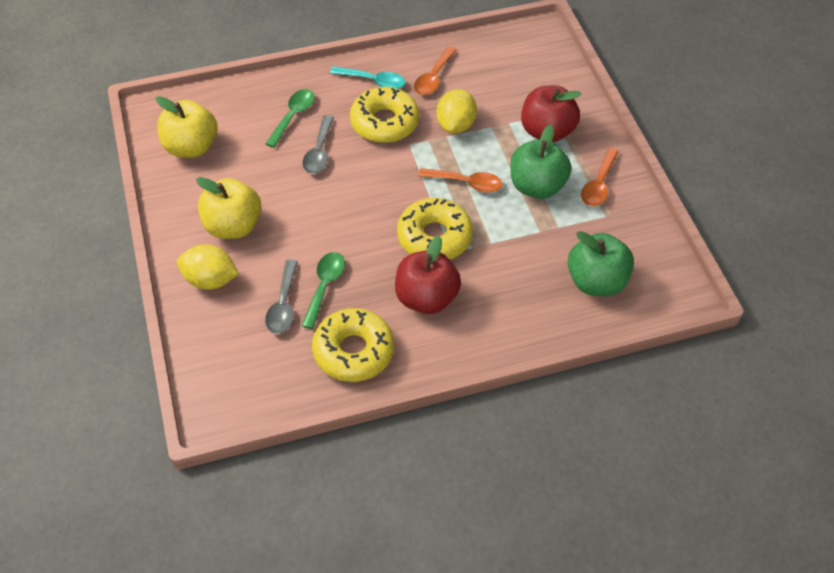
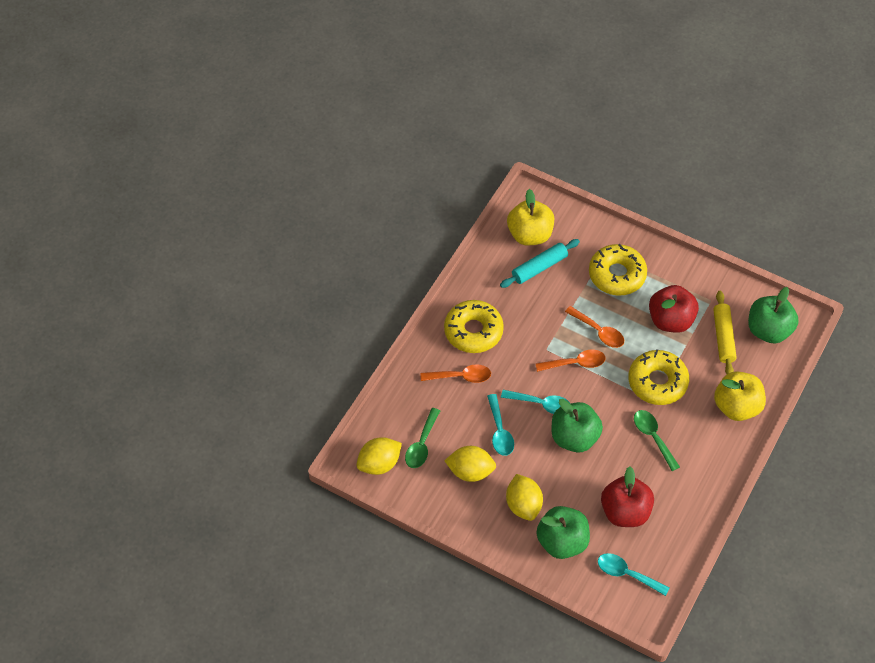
green apple: [510,125,571,199] [568,231,634,296] = 2 -> [536,506,590,559] [552,399,603,453] [748,287,798,344] = 3
grey spoon: [265,260,298,334] [302,115,334,174] = 2 -> none = 0
turquoise rolling pin: none = 0 -> [500,239,580,288] = 1
turquoise spoon: [330,66,405,89] = 1 -> [487,394,514,456] [501,390,570,414] [598,553,670,596] = 3
yellow lemon: [177,244,239,290] [437,89,477,134] = 2 -> [357,437,402,475] [444,446,496,482] [506,474,543,521] = 3
yellow rolling pin: none = 0 -> [713,291,737,374] = 1

